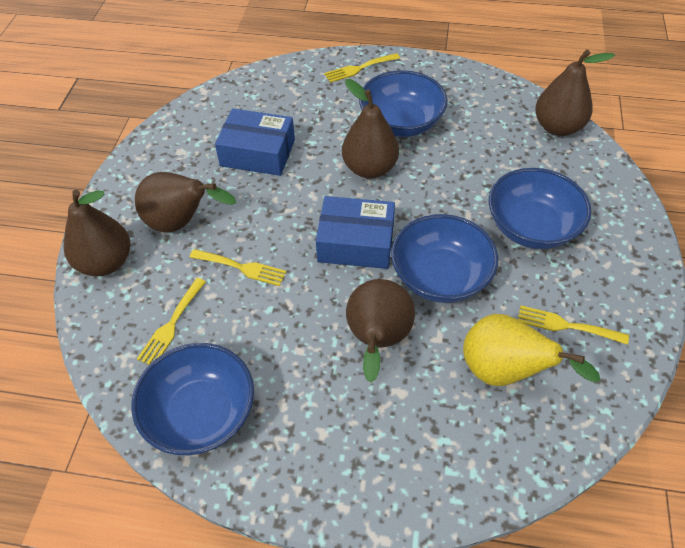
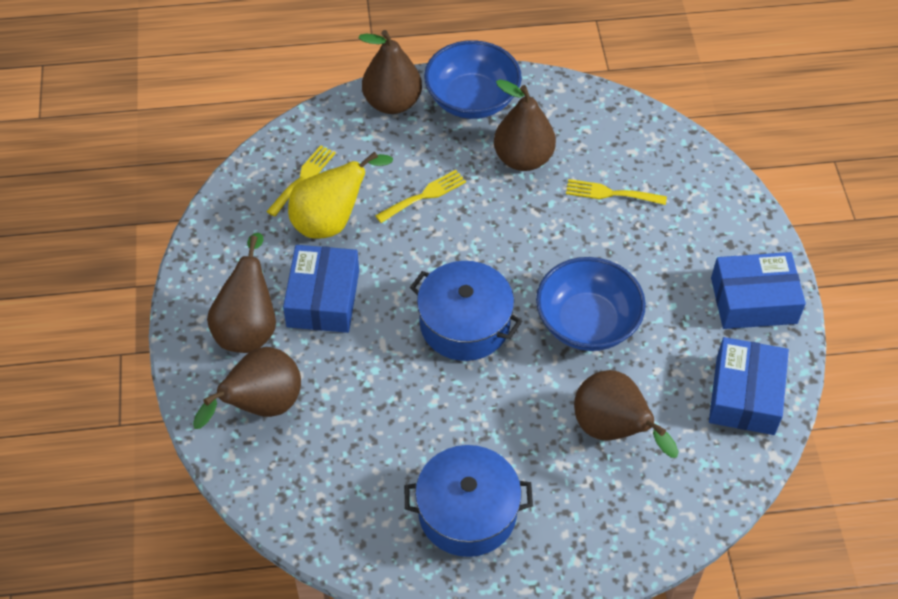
blue bowl: [131,343,254,455] [359,70,448,137] [391,214,498,303] [489,168,591,249] = 4 -> [424,40,522,119] [536,257,646,351] = 2
blue box: [215,108,295,176] [316,196,395,269] = 2 -> [283,245,359,333] [709,337,789,435] [711,252,806,329] = 3
blue pot: none = 0 -> [404,445,533,557] [410,261,522,361] = 2
yellow fork: [137,278,206,365] [190,249,287,286] [324,53,400,83] [518,306,629,345] = 4 -> [266,145,336,217] [375,170,466,223] [566,179,667,205] = 3

